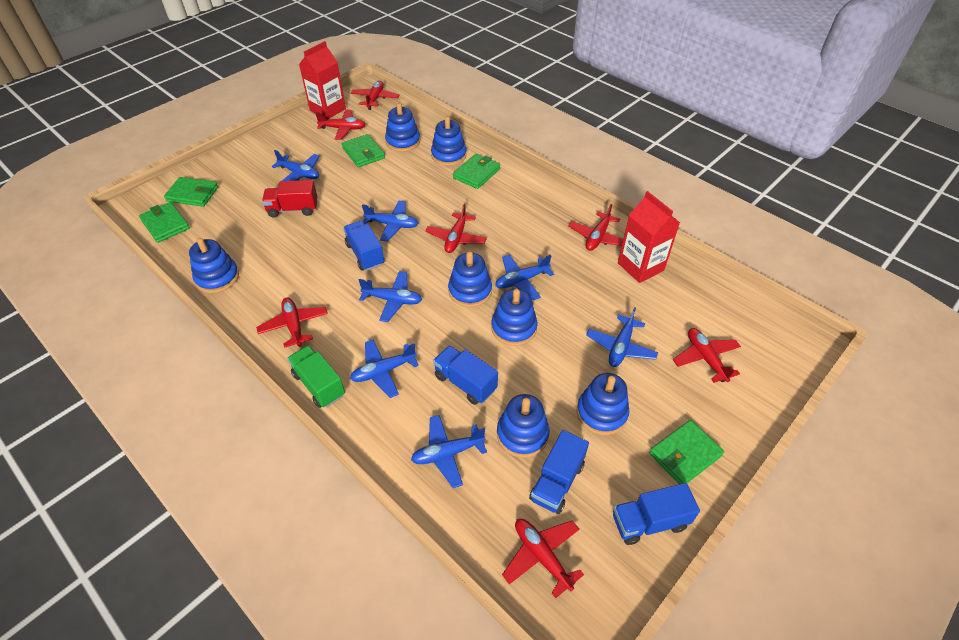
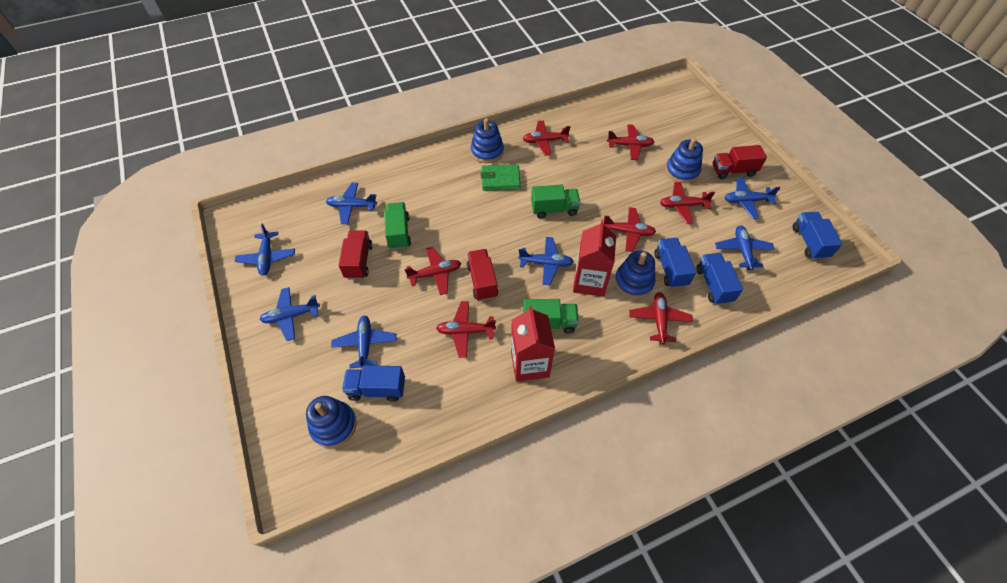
blue stacking toy: [189,238,239,293] [385,103,420,152] [431,116,467,166] [448,251,492,307] [491,289,537,346] [497,394,550,458] [577,373,629,435] = 7 -> [306,396,357,448] [471,118,504,163] [615,250,655,298] [665,138,703,183] = 4
green truck: [287,345,345,408] = 1 -> [384,202,411,250] [523,299,579,334] [531,184,581,218] = 3
green wallet: [139,202,190,243] [164,177,218,207] [342,134,385,167] [453,154,500,189] [649,420,724,484] = 5 -> [481,164,521,191] = 1
red truck: [262,180,317,217] = 1 -> [339,230,373,279] [466,249,498,301] [713,145,767,179] = 3

